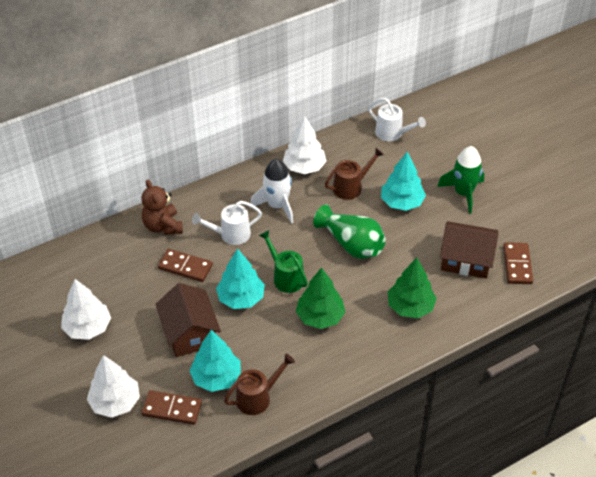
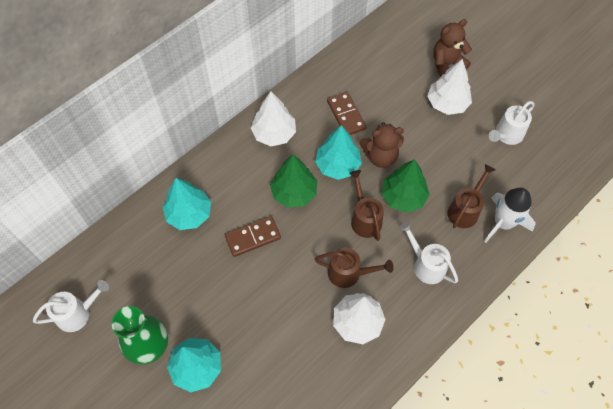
brown domino: [141,390,202,425] [158,249,213,282] [503,242,533,284] = 3 -> [225,216,281,257] [327,92,367,135] = 2
brown house: [155,283,221,357] [440,221,499,279] = 2 -> none = 0
brown teddy bear: [141,180,183,235] = 1 -> [360,122,404,168] [433,19,472,77] = 2
brown watering can: [224,354,295,415] [325,148,384,200] = 2 -> [315,247,394,288] [349,170,384,241] [447,164,495,228] = 3
green rocket: [437,146,484,214] = 1 -> none = 0
green watering can: [259,230,308,293] = 1 -> none = 0
white watering can: [192,201,262,245] [368,98,426,141] = 2 -> [33,280,109,332] [399,221,458,284] [489,101,535,145] = 3

